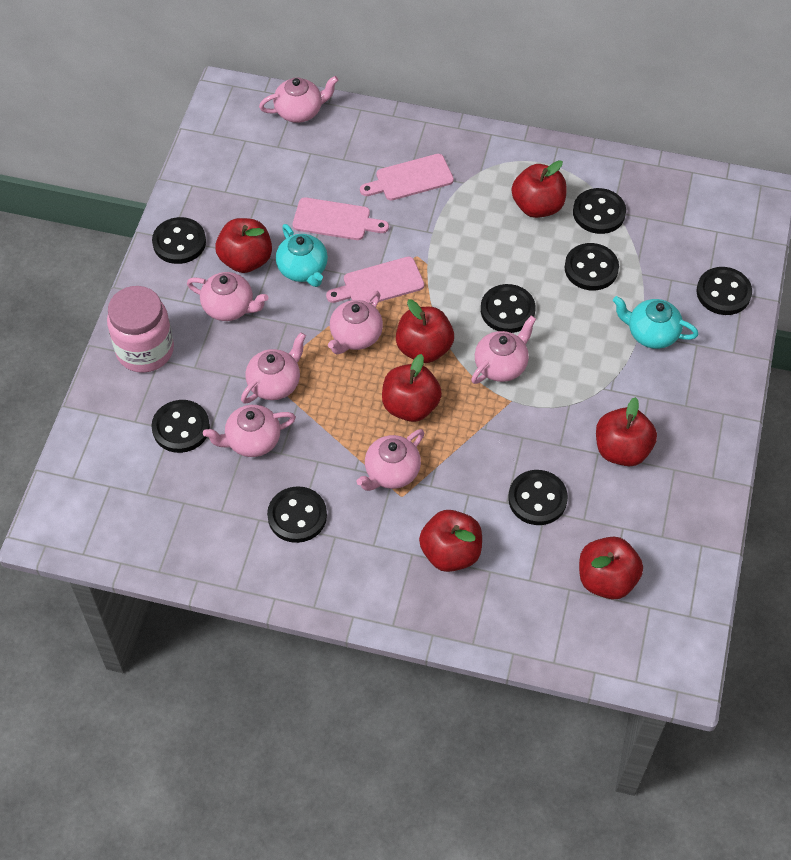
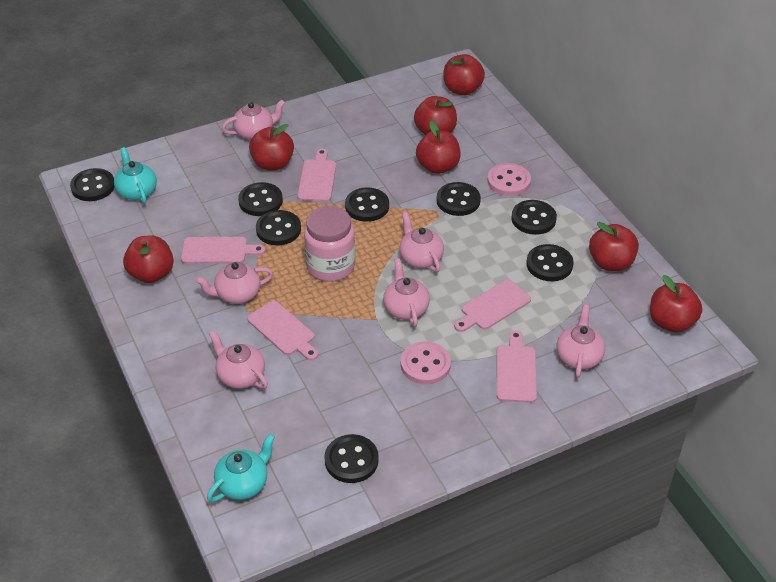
pink button: none = 0 -> [401,341,451,384] [487,163,531,196] = 2
pink cutting board: [292,197,389,240] [326,257,424,304] [360,154,454,200] = 3 -> [181,237,265,264] [247,301,318,360] [297,149,336,202] [454,280,531,332] [497,330,537,403] = 5
pink teapot: [187,272,268,321] [203,405,296,457] [241,332,306,404] [259,76,339,123] [328,291,383,354] [356,429,425,491] [471,315,536,384] = 7 -> [195,262,273,304] [209,331,268,389] [222,100,285,140] [383,258,430,327] [399,212,444,272] [557,305,605,378] = 6

